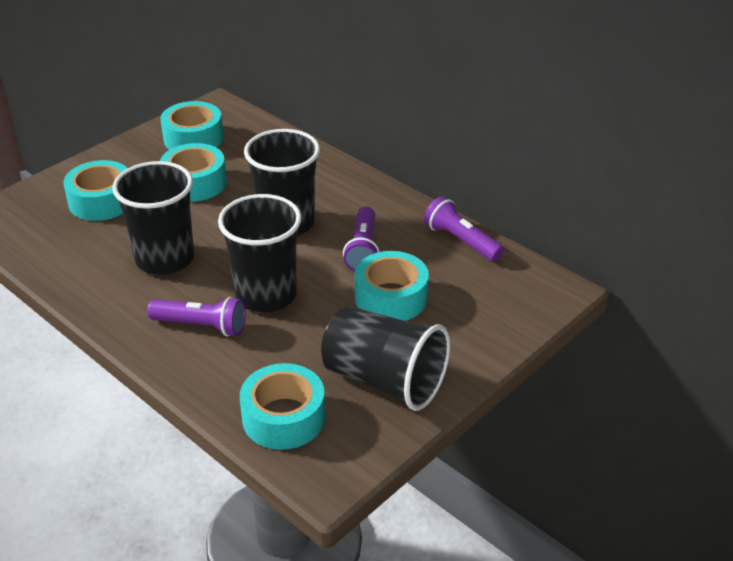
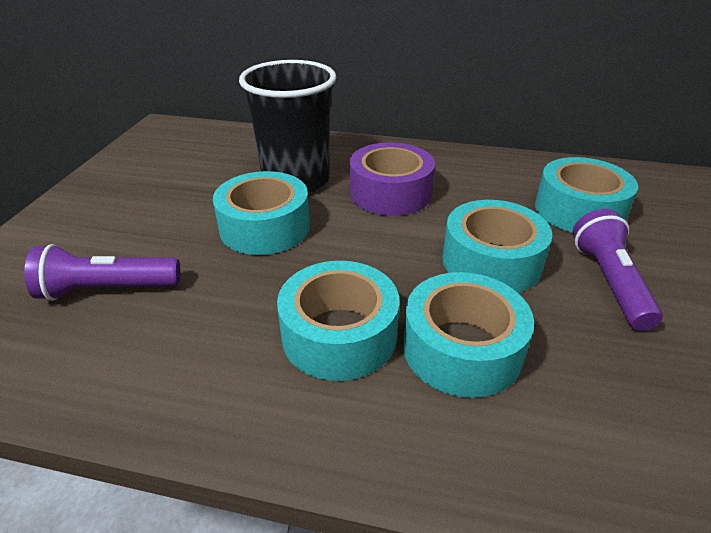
black cup: [112,161,194,275] [218,194,302,312] [244,129,320,236] [321,306,450,411] = 4 -> [239,60,337,193] = 1
purple flashlight: [147,297,246,337] [343,206,380,272] [424,196,504,262] = 3 -> [24,244,180,301] [573,209,663,331] = 2
purple tape: none = 0 -> [350,142,435,216] = 1

